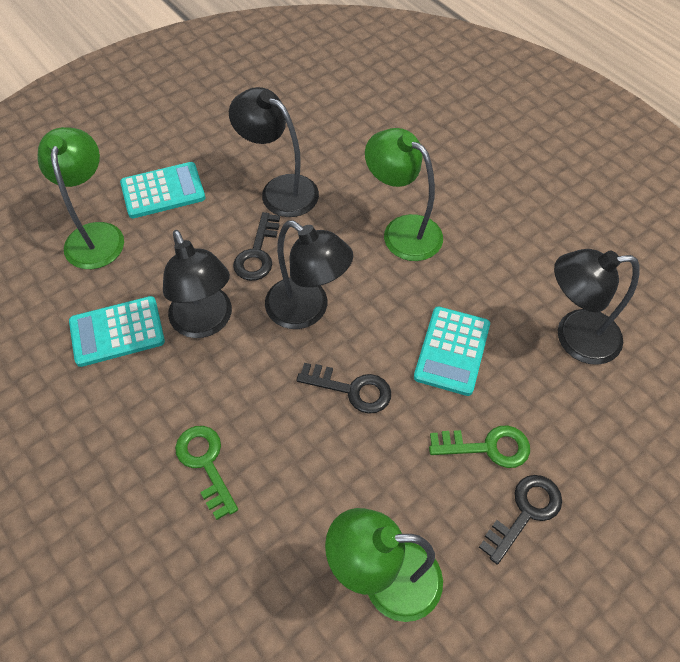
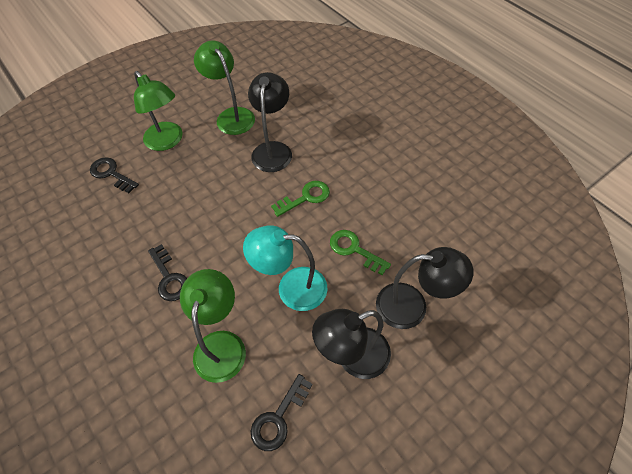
black lamp: [163,230,232,338] [229,87,319,217] [265,220,353,329] [554,249,640,365] = 4 -> [248,72,292,172] [312,309,391,379] [376,247,473,329] = 3
turquoise calculator: [69,296,165,367] [120,162,205,218] [414,307,490,396] = 3 -> none = 0
turquoise lamp: none = 0 -> [243,225,328,311] = 1

